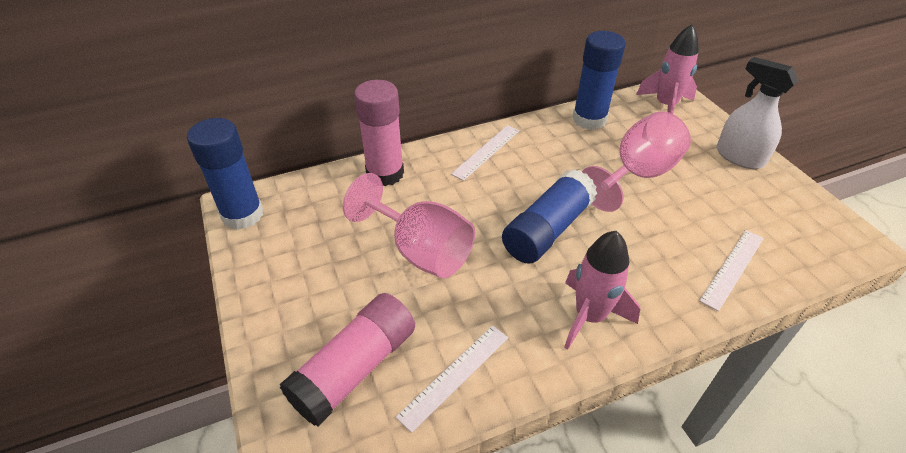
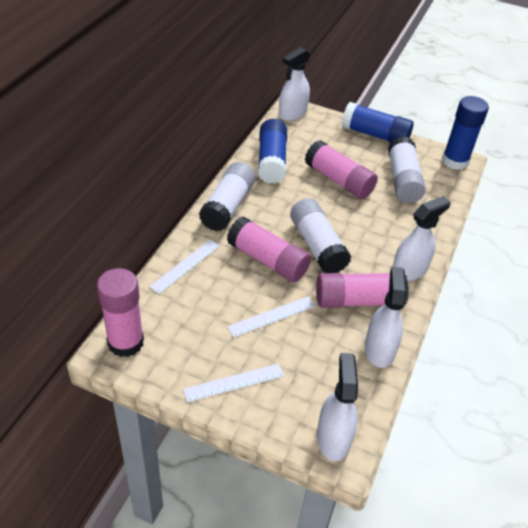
pink glue stick: [280,293,415,426] [354,80,404,186] = 2 -> [97,268,144,357] [227,216,311,282] [305,140,378,199] [316,273,409,308] = 4
pink goblet: [343,173,475,278] [582,111,691,212] = 2 -> none = 0
pink rocket: [564,231,640,350] [636,24,699,114] = 2 -> none = 0
white glue stick: none = 0 -> [199,162,255,231] [290,198,351,273] [388,136,426,203] = 3
white spray bottle: [717,57,798,169] = 1 -> [279,47,310,121] [317,353,358,461] [365,267,407,368] [393,196,451,281] = 4

